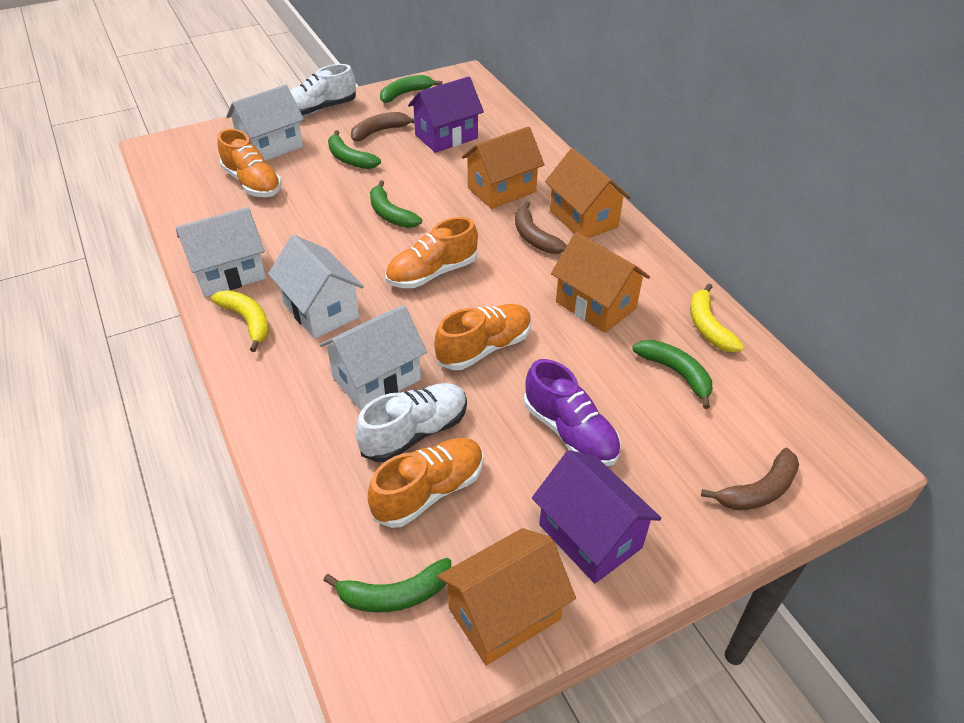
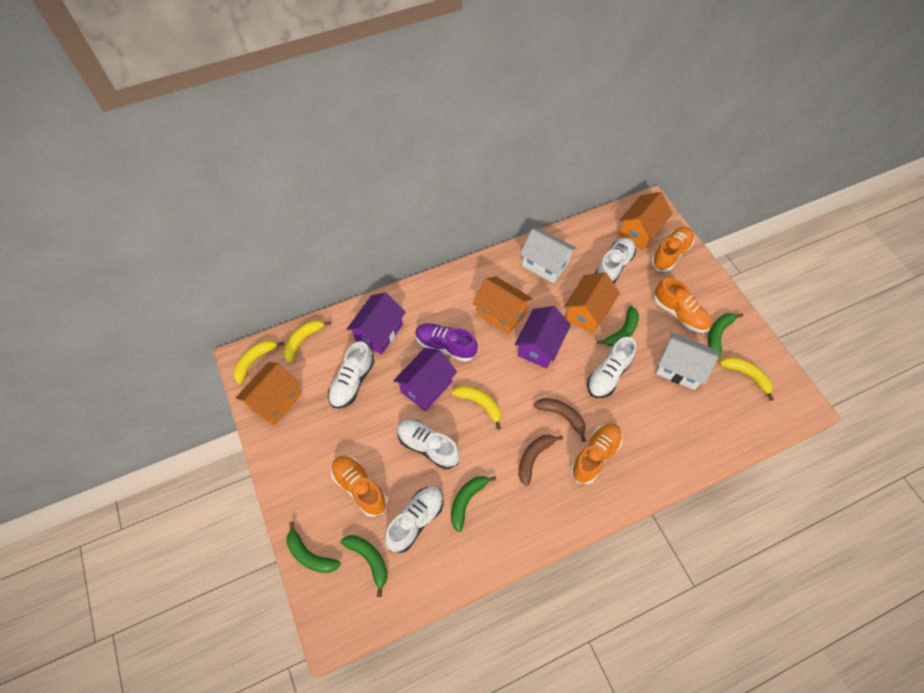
brown banana: [351,112,414,141] [515,201,567,254] [701,448,799,510] = 3 -> [519,435,563,486] [533,398,586,442] = 2
purple house: [408,76,484,153] [532,450,662,584] = 2 -> [347,292,406,355] [393,348,457,411] [515,306,571,369] = 3
white house: [176,207,266,297] [226,84,304,161] [268,235,364,339] [319,305,427,411] = 4 -> [520,229,576,284] [655,332,719,390] = 2
white shoe: [290,64,356,116] [356,383,467,462] = 2 -> [328,341,374,408] [384,487,444,553] [397,419,460,469] [587,337,636,398] [595,237,636,283] = 5
yellow banana: [211,290,269,352] [690,284,744,352] = 2 -> [233,340,284,384] [284,320,331,363] [452,386,501,430] [720,357,774,401] = 4

